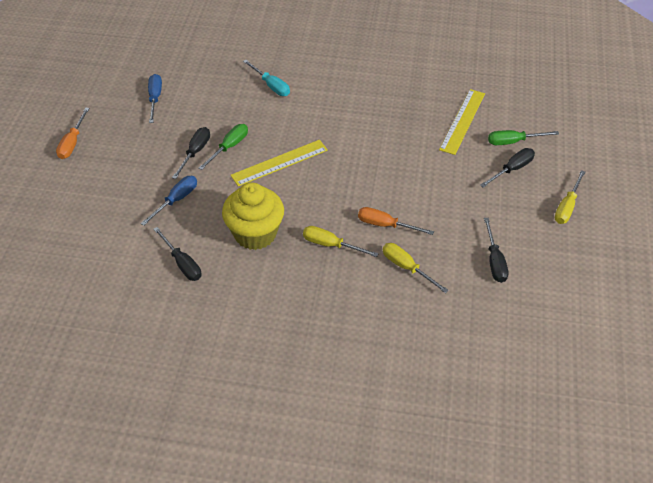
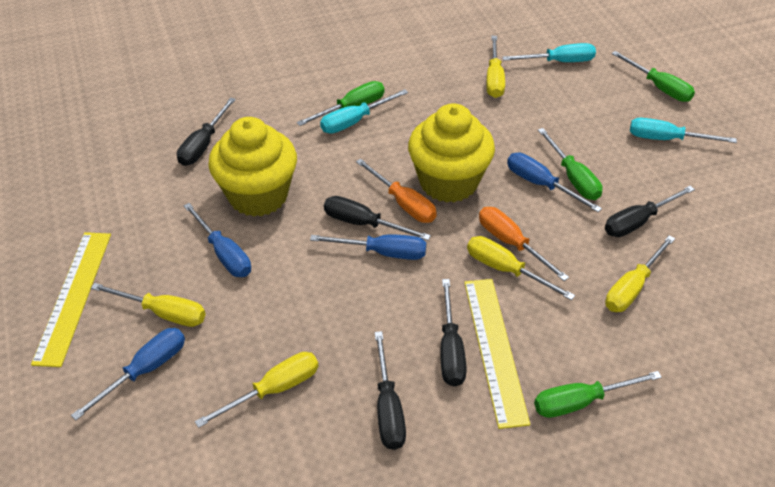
black screwdriver: [153,227,202,281] [172,127,210,179] [480,148,535,188] [484,218,508,283] = 4 -> [177,97,236,166] [324,196,431,240] [375,331,406,450] [440,279,467,387] [605,186,695,237] = 5
blue screwdriver: [140,176,197,226] [148,74,162,123] = 2 -> [71,328,185,420] [184,203,251,277] [310,234,426,260] [507,153,602,212] = 4
green screwdriver: [198,124,248,170] [488,130,559,145] = 2 -> [297,81,384,126] [534,371,662,418] [538,128,603,200] [612,51,695,102] = 4
turquoise screwdriver: [243,60,290,96] = 1 -> [320,89,408,134] [502,43,596,62] [630,118,737,143] = 3
yellow cupcake: [222,183,284,250] = 1 -> [208,117,297,217] [408,104,495,203] = 2
yellow screwdriver: [303,226,379,257] [383,243,449,293] [555,170,585,224] = 3 -> [91,283,206,327] [195,352,319,428] [467,236,575,300] [486,36,505,98] [605,235,675,312] = 5

